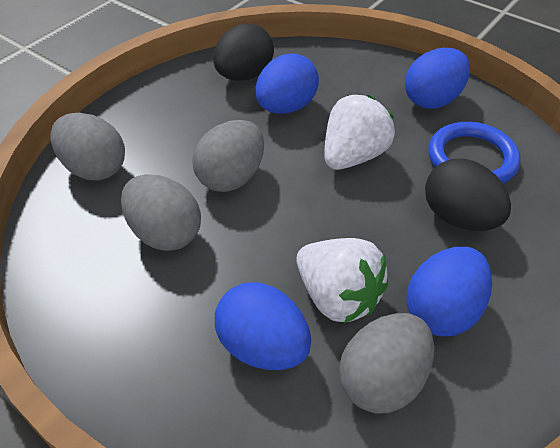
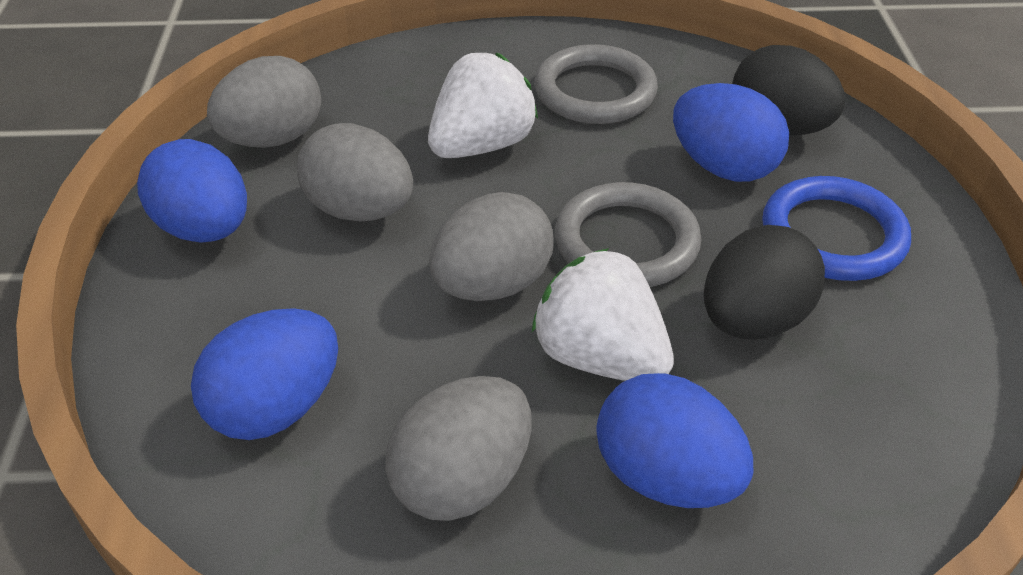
grey ring: none = 0 -> [534,44,658,124] [555,182,701,287] = 2

